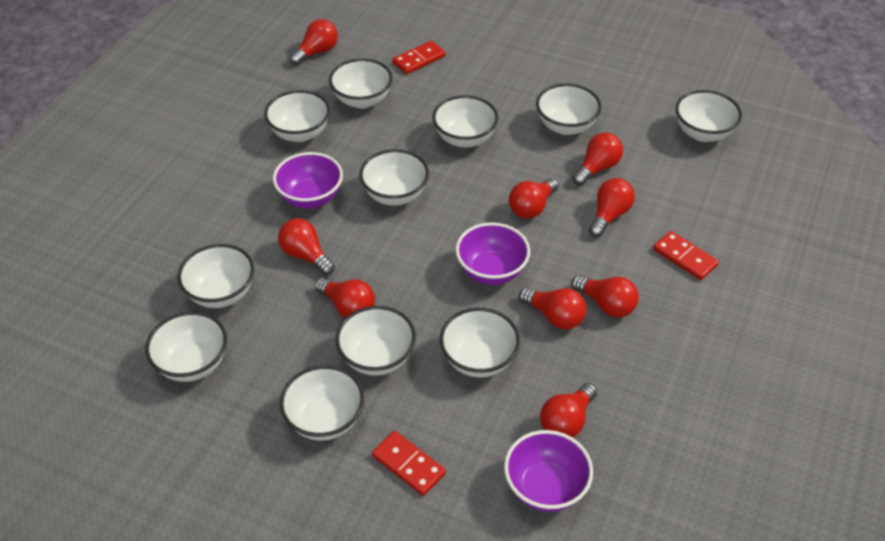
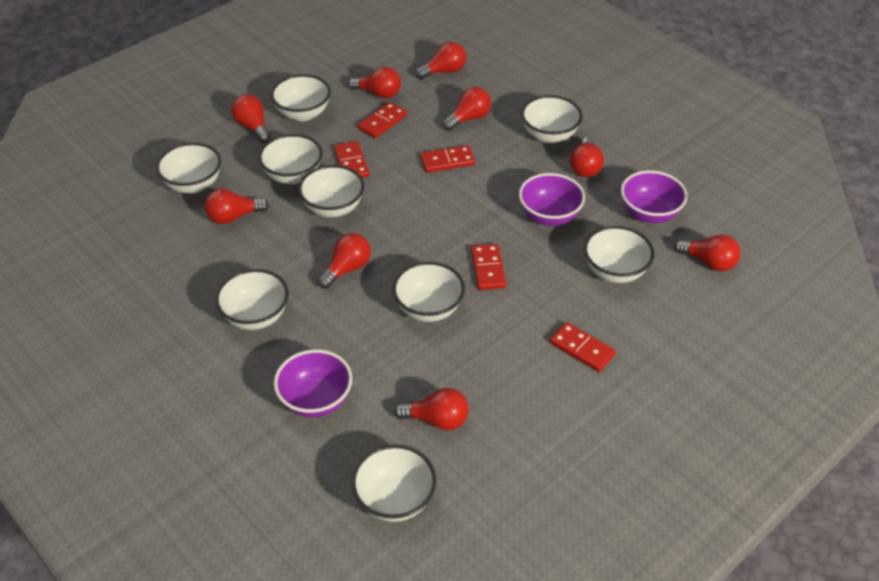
red domino: [372,431,446,496] [392,41,446,74] [653,231,719,280] = 3 -> [334,141,369,178] [358,102,407,138] [420,145,475,172] [471,244,506,290] [550,322,616,372] = 5
white bowl: [145,312,227,382] [177,244,254,308] [264,90,330,142] [280,365,364,441] [329,58,393,109] [335,306,416,376] [359,149,429,206] [432,95,499,148] [440,308,520,378] [536,84,601,135] [676,90,742,142] = 11 -> [156,143,221,193] [215,269,289,330] [258,134,323,184] [271,74,331,121] [298,165,364,217] [352,445,437,522] [393,262,465,322] [521,95,582,143] [584,226,654,283] = 9

